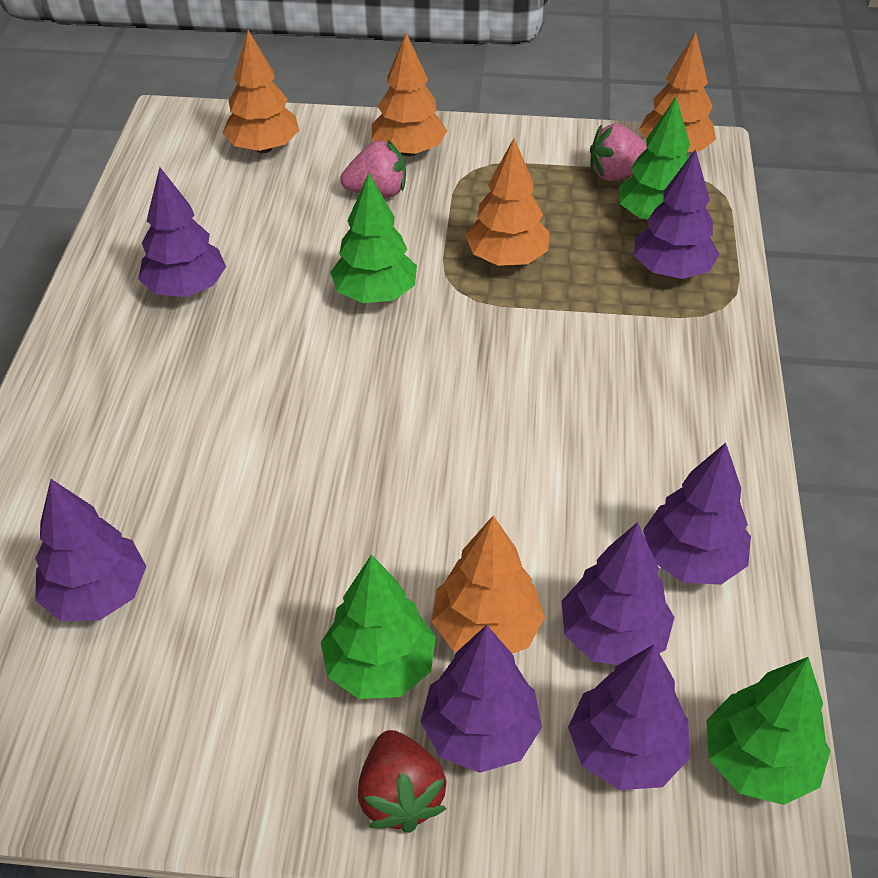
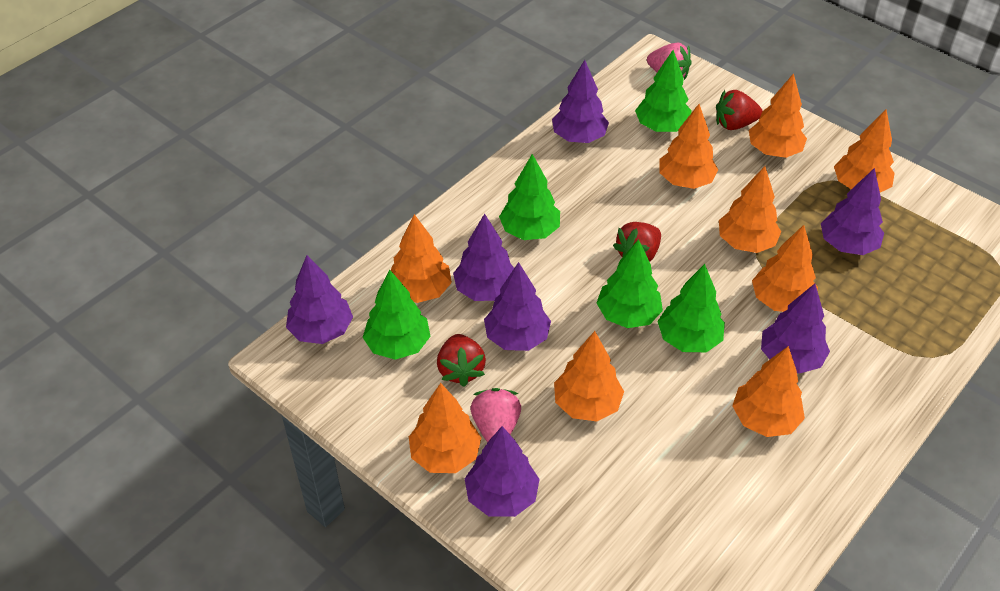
green tree: [321,554,436,699] [330,173,417,303] [619,97,690,220] [707,657,830,805] = 4 -> [363,270,431,360] [499,154,560,240] [597,239,663,328] [635,50,692,132] [657,264,725,352] = 5
orange tree: [223,30,299,153] [372,33,447,156] [432,516,545,654] [465,138,549,266] [639,32,716,152] = 5 -> [391,214,452,303] [409,383,481,473] [554,331,624,421] [659,104,718,189] [719,166,781,253] [732,346,805,437] [749,73,807,158] [752,225,818,312] [834,110,895,193] = 9
red strawberry: [358,730,447,833] = 1 -> [437,334,486,387] [613,222,661,262] [716,90,763,130] = 3

